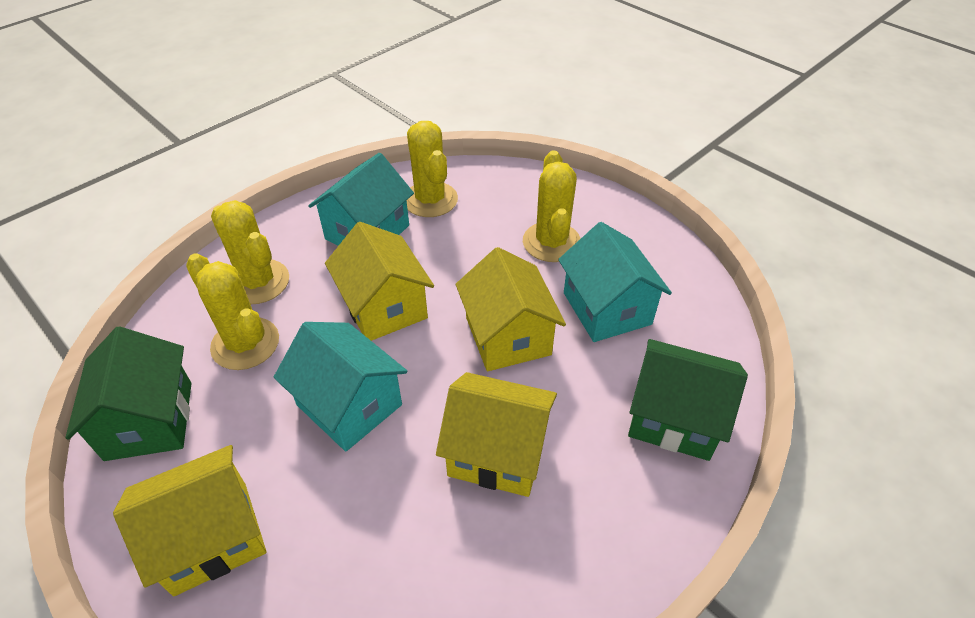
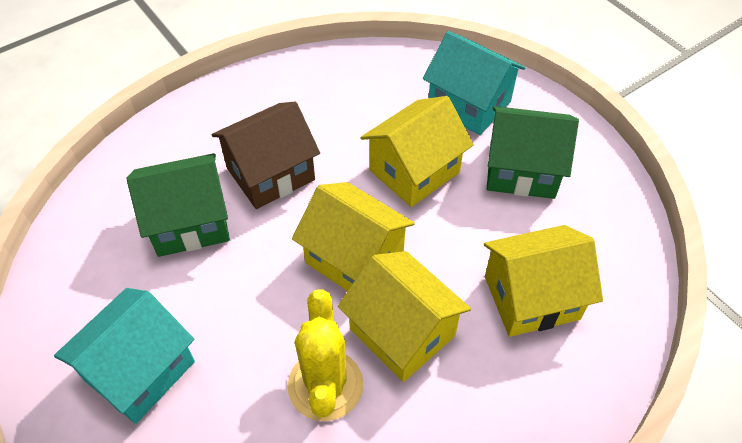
brown house: none = 0 -> [211,101,320,209] = 1
turquoise house: [274,322,407,451] [308,153,414,246] [558,222,672,342] = 3 -> [54,288,195,424] [423,31,525,135] = 2
yellow cactus: [186,253,279,370] [211,200,289,304] [407,121,458,217] [523,150,581,262] = 4 -> [288,290,363,421] = 1

